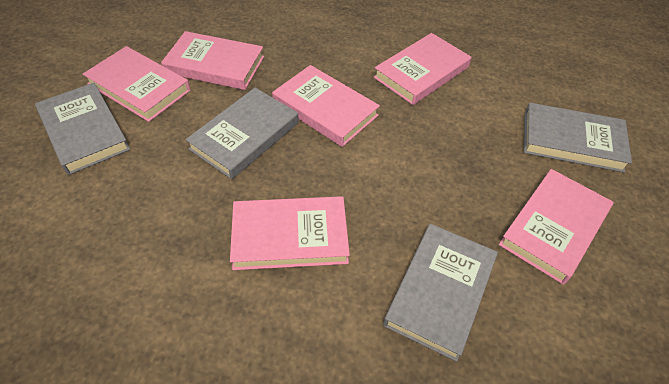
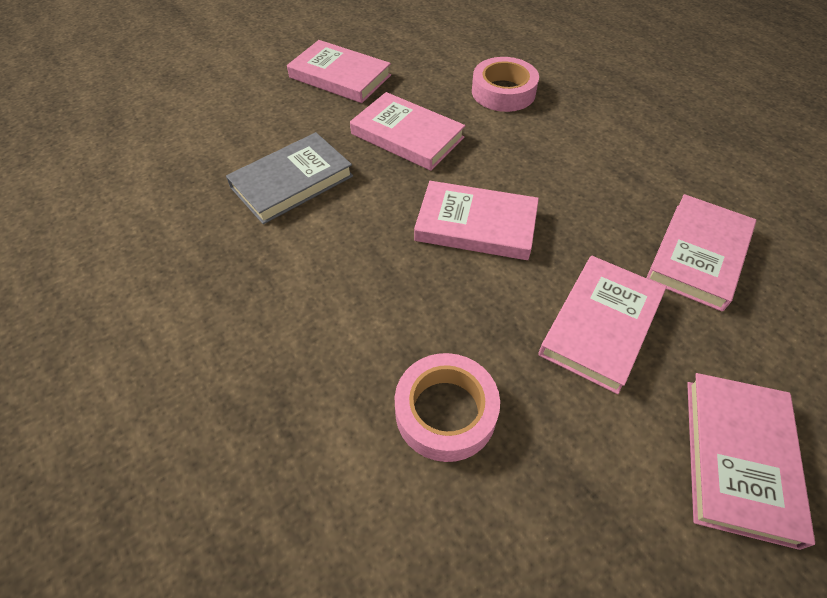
grey book: [35,83,130,175] [186,88,299,179] [383,224,498,362] [524,103,632,172] = 4 -> [226,132,353,224] = 1
pink tape: none = 0 -> [395,353,500,462] [472,57,539,112] = 2

